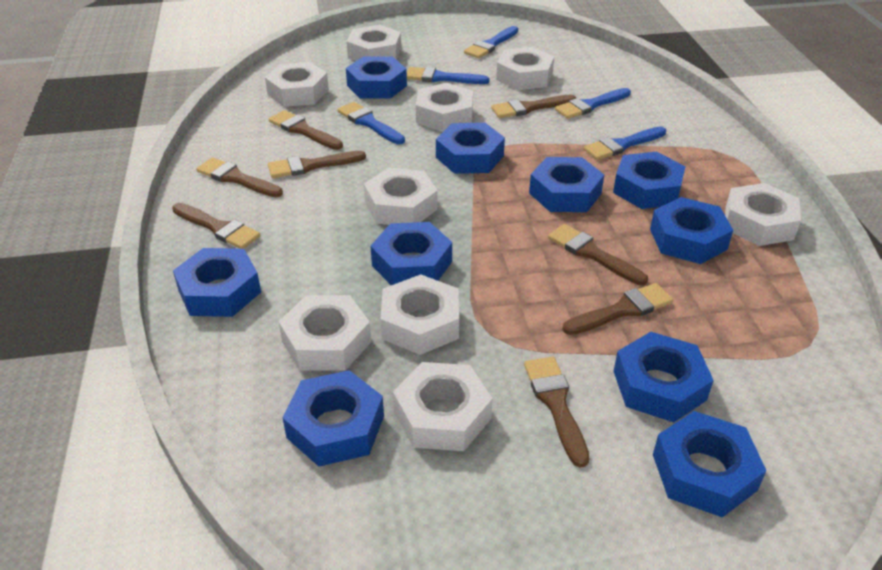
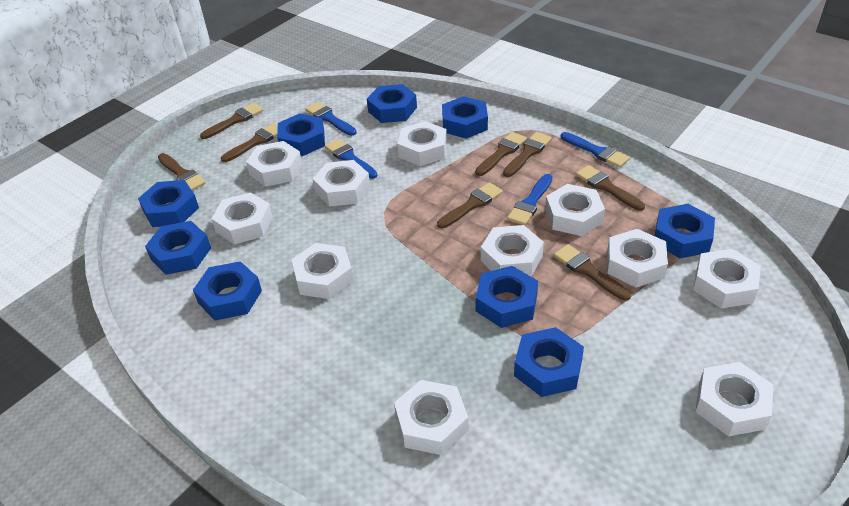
blue brush: [337,102,405,144] [407,67,489,84] [464,26,518,58] [555,88,631,119] [584,126,666,160] = 5 -> [305,102,357,136] [325,139,377,179] [507,174,552,226] [561,132,630,168] = 4
blue nut: [173,248,261,317] [282,370,384,466] [346,56,407,99] [371,222,452,285] [436,123,505,174] [529,157,604,212] [613,152,686,209] [614,332,714,422] [650,197,733,264] [653,411,767,517] = 10 -> [138,180,199,227] [145,221,211,275] [193,261,262,321] [277,113,325,156] [367,84,417,123] [442,96,488,139] [475,266,538,328] [514,327,584,397] [655,204,715,258] = 9
white nut: [265,62,329,107] [279,295,371,371] [347,25,401,61] [364,168,438,225] [381,274,459,355] [393,362,493,451] [416,83,473,132] [496,47,554,90] [725,183,801,246] = 9 -> [211,192,273,244] [246,141,302,187] [292,243,354,299] [313,160,370,207] [394,380,469,455] [398,121,447,166] [481,225,544,277] [545,184,605,236] [607,229,668,288] [693,249,761,308] [695,362,773,437] = 11

